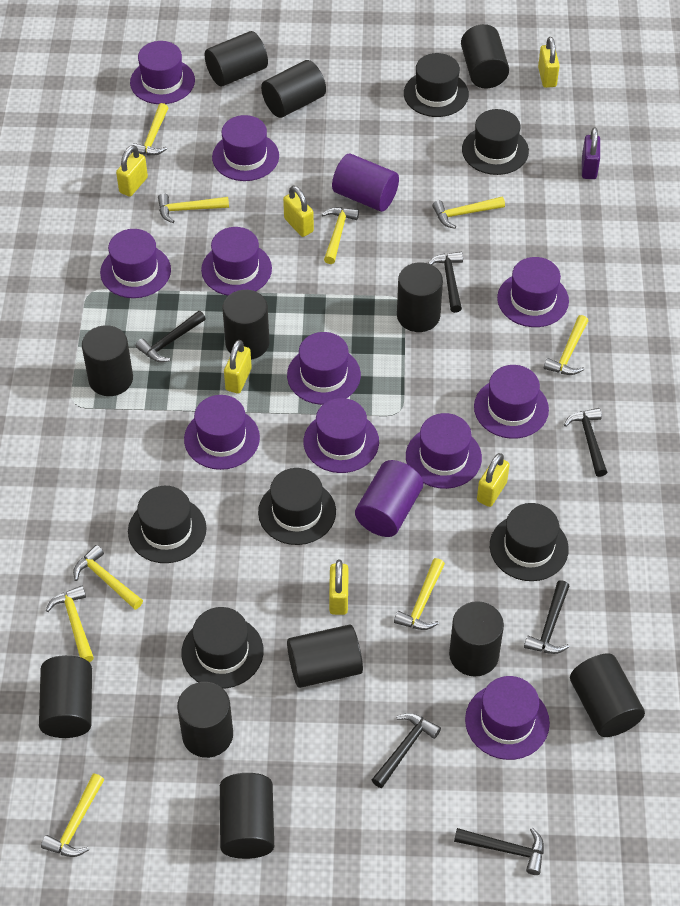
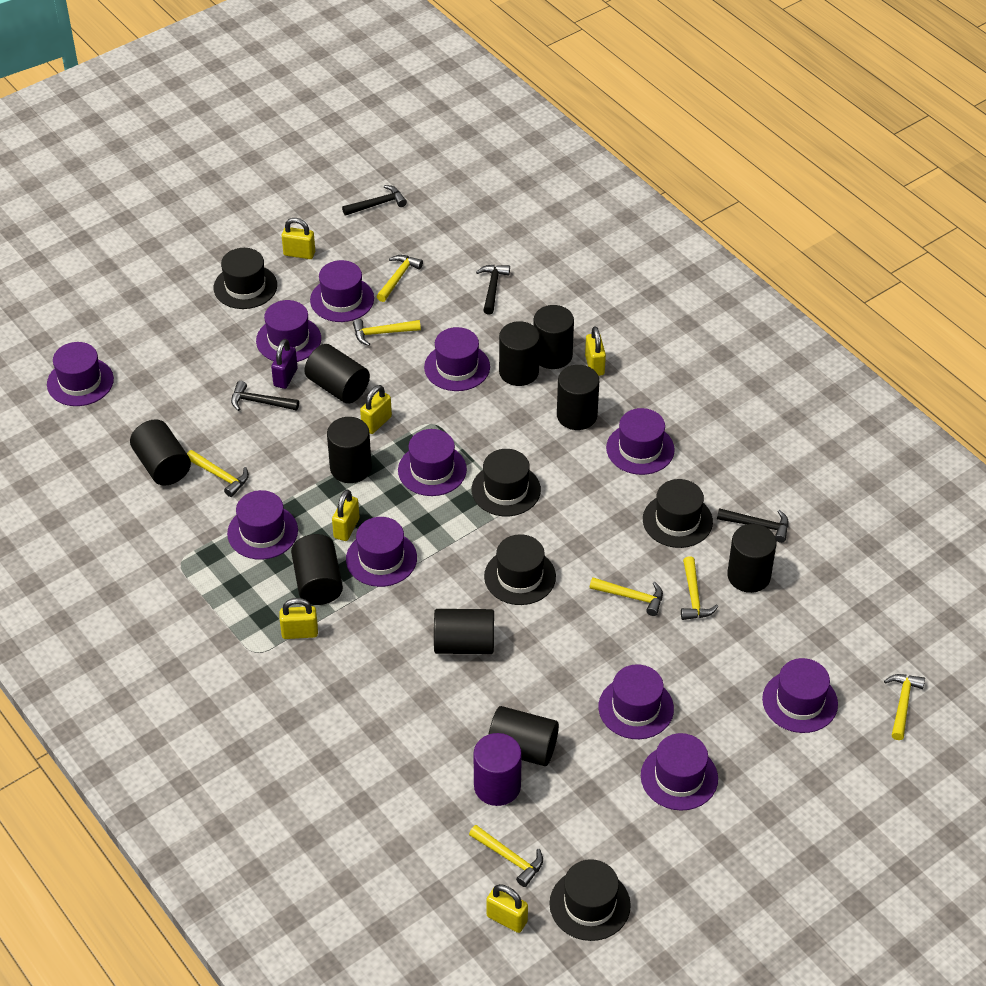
black cylinder: [39,655,92,738] [82,325,133,396] [177,682,233,758] [205,31,268,86] [220,773,274,859] [223,290,269,359] [261,60,326,118] [287,625,363,688] [397,262,443,332] [449,601,504,677] [461,24,509,89] [570,653,645,737] = 12 -> [130,419,191,486] [291,534,343,605] [304,344,370,404] [327,417,372,483] [434,609,494,654] [488,706,559,766] [499,321,540,386] [533,305,574,369] [557,365,599,430] [727,524,776,593] = 10
black hammer: [136,311,206,362] [372,713,441,788] [428,252,463,313] [454,828,544,875] [524,580,569,654] [564,408,608,477] = 6 -> [231,381,299,411] [342,185,407,216] [476,265,510,315] [717,508,789,543] = 4
black hat: [128,486,207,563] [181,607,264,688] [258,468,336,545] [404,53,469,117] [462,109,529,175] [490,503,569,581] = 6 -> [214,248,277,309] [472,449,541,516] [484,534,556,605] [549,859,631,941] [643,479,713,548] = 5
purple cylinder: [332,154,399,212] [355,460,423,537] = 2 -> [473,733,522,806] = 1
yellow hammer: [41,774,105,857] [45,585,94,662] [73,545,143,610] [131,103,168,156] [158,193,229,223] [322,207,359,264] [394,558,445,630] [432,197,505,229] [544,315,588,375] = 9 -> [187,450,249,497] [353,319,421,346] [376,255,423,302] [469,825,543,887] [590,578,663,616] [681,556,718,620] [884,674,925,740] = 7

